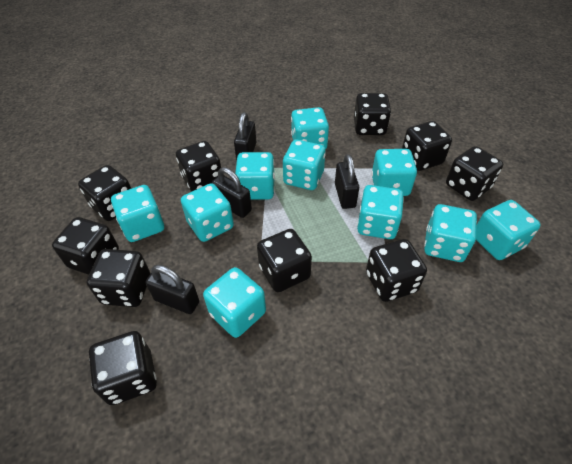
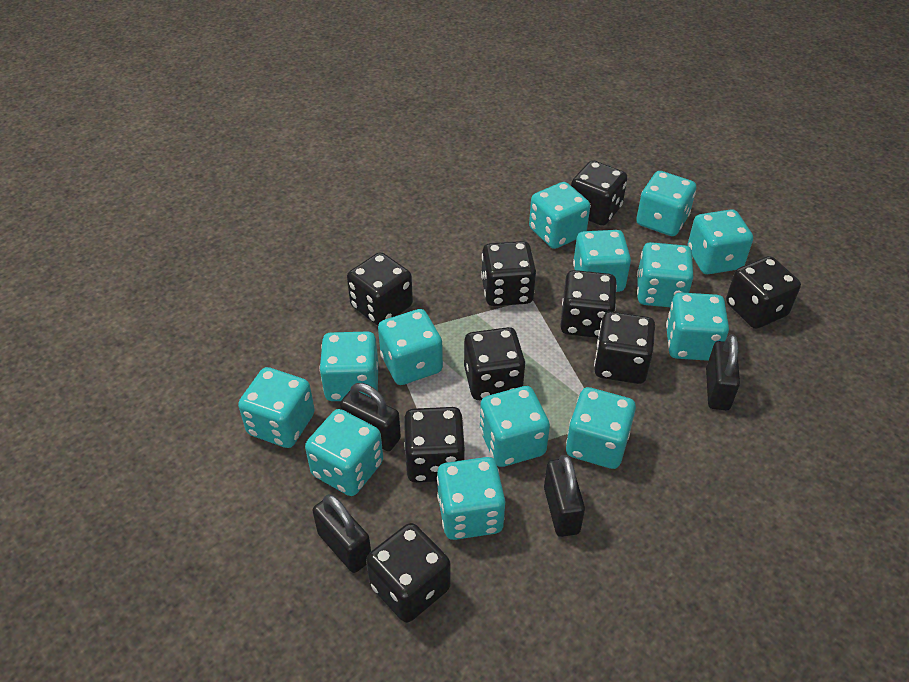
black dice: [52,217,119,275] [78,165,131,221] [87,249,150,307] [89,331,157,405] [176,141,221,192] [257,229,312,292] [354,93,391,135] [366,239,427,302] [402,121,452,171] [446,146,503,201] = 10 -> [347,252,413,325] [366,523,451,623] [404,407,465,483] [464,327,525,400] [481,241,536,306] [560,270,617,338] [571,160,628,226] [594,311,655,384] [726,256,801,329] = 9
turquoise dice: [111,185,164,242] [181,183,234,242] [203,267,266,338] [235,152,275,200] [283,140,326,190] [291,107,329,149] [357,185,404,239] [371,149,417,196] [424,204,477,262] [476,200,541,260] = 10 -> [238,367,315,448] [305,409,383,496] [319,331,378,401] [378,309,443,385] [437,457,505,540] [480,386,550,467] [529,182,590,249] [566,387,636,469] [573,230,631,292] [636,171,696,236] [637,242,694,308] [666,292,729,361] [687,209,753,274] = 13

